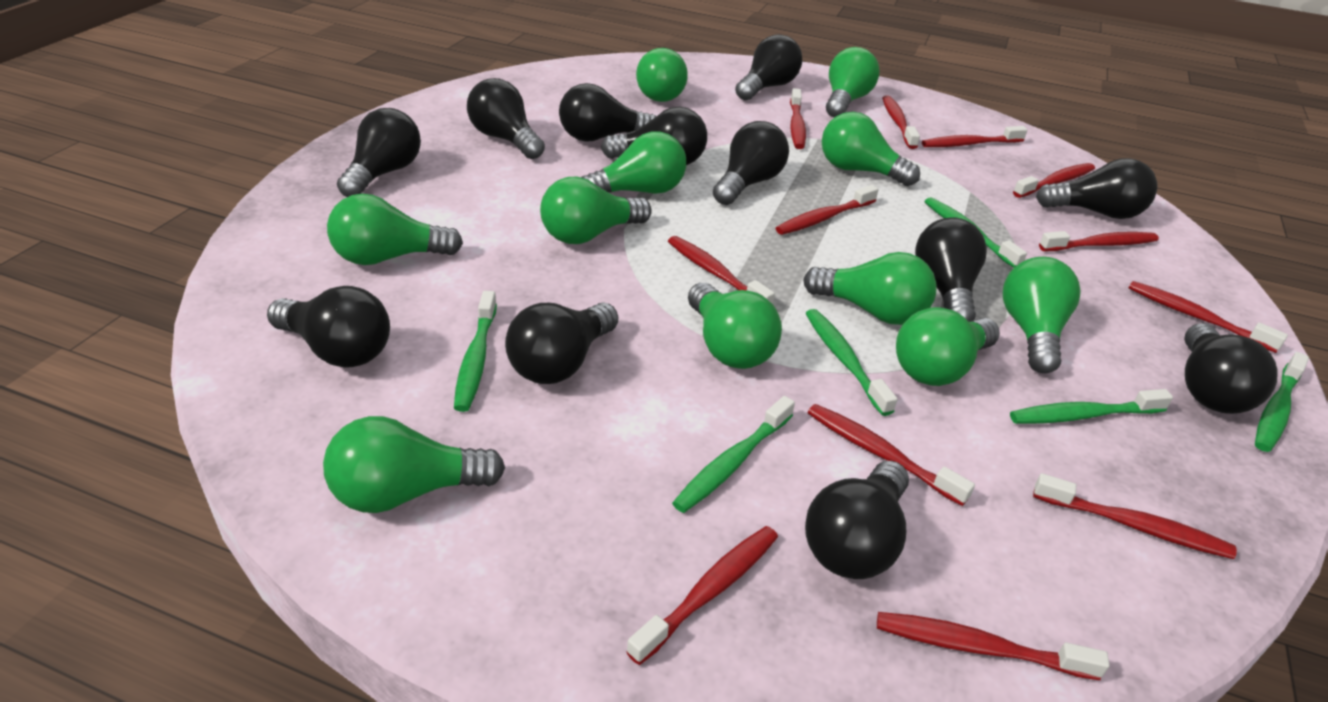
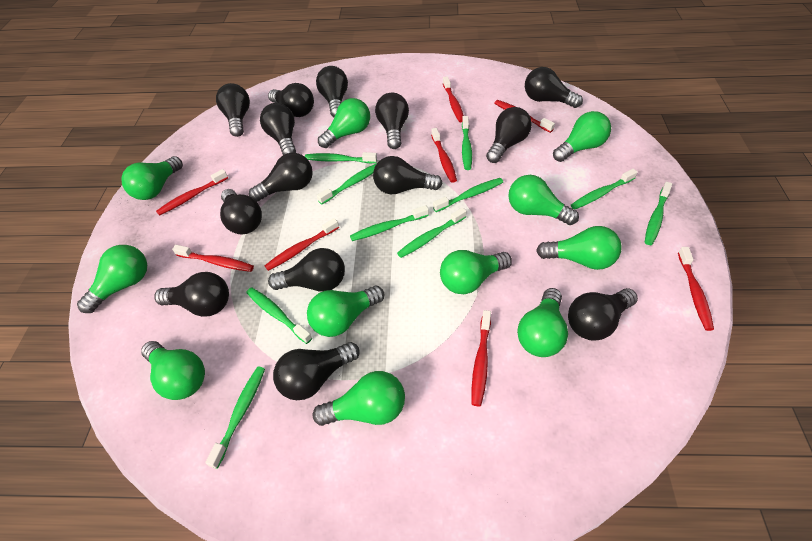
black light bulb: [267,286,390,368] [337,108,421,197] [467,78,545,159] [505,302,618,384] [559,83,656,142] [601,107,707,165] [713,121,789,205] [735,34,802,101] [805,461,909,579] [915,217,987,322] [1036,158,1157,219] [1184,323,1277,414] = 12 -> [154,272,229,317] [216,83,250,137] [220,189,262,234] [249,153,313,202] [260,103,296,155] [268,83,314,117] [268,248,345,292] [273,342,360,400] [316,66,348,117] [373,156,443,194] [375,93,409,149] [486,107,532,163] [525,67,583,108] [568,288,638,341] = 14
green toothbrush: [454,291,497,412] [672,396,795,513] [805,309,898,416] [924,197,1027,268] [1010,389,1173,424] [1255,352,1309,452] = 6 -> [205,366,265,469] [246,287,312,344] [305,152,377,163] [317,163,377,205] [350,205,429,241] [397,207,466,258] [433,178,503,212] [462,116,472,170] [571,169,638,210] [645,182,672,245] = 10
red toothbrush: [626,526,778,665] [668,236,775,304] [776,185,878,235] [790,88,806,149] [807,404,975,506] [877,612,1110,680] [882,95,920,149] [922,126,1028,147] [1013,163,1095,198] [1033,473,1237,559] [1039,231,1159,251] [1128,281,1288,353] = 12 -> [156,169,228,216] [172,245,254,272] [265,218,339,271] [431,128,457,183] [443,76,464,122] [472,310,491,406] [494,100,555,133] [678,247,714,331] = 8

